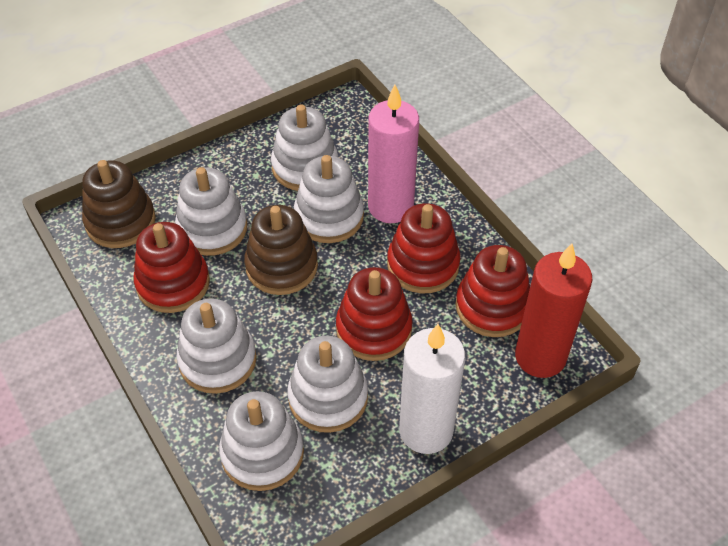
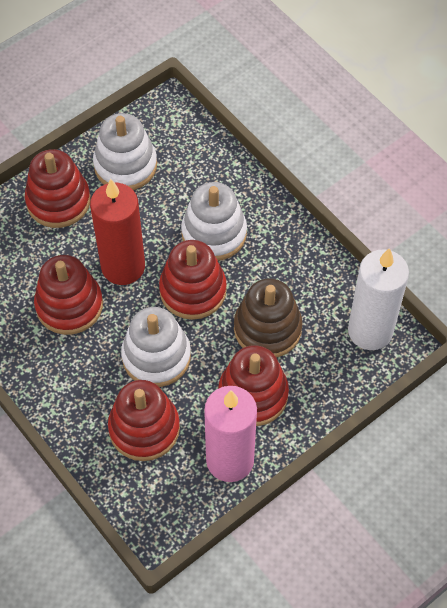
brown stacking toy: [82,160,156,248] [244,205,318,295] = 2 -> [234,278,302,358] = 1
red stacking toy: [134,222,210,313] [336,267,413,361] [387,203,460,294] [455,245,530,337] = 4 -> [25,149,91,228] [34,255,103,335] [108,380,180,461] [159,240,227,320] [218,345,289,426] = 5
white stacking toy: [175,167,247,256] [177,298,257,394] [219,391,304,491] [271,105,338,191] [287,336,368,433] [294,155,364,243] = 6 -> [93,113,157,190] [121,307,191,387] [181,182,247,261] = 3

